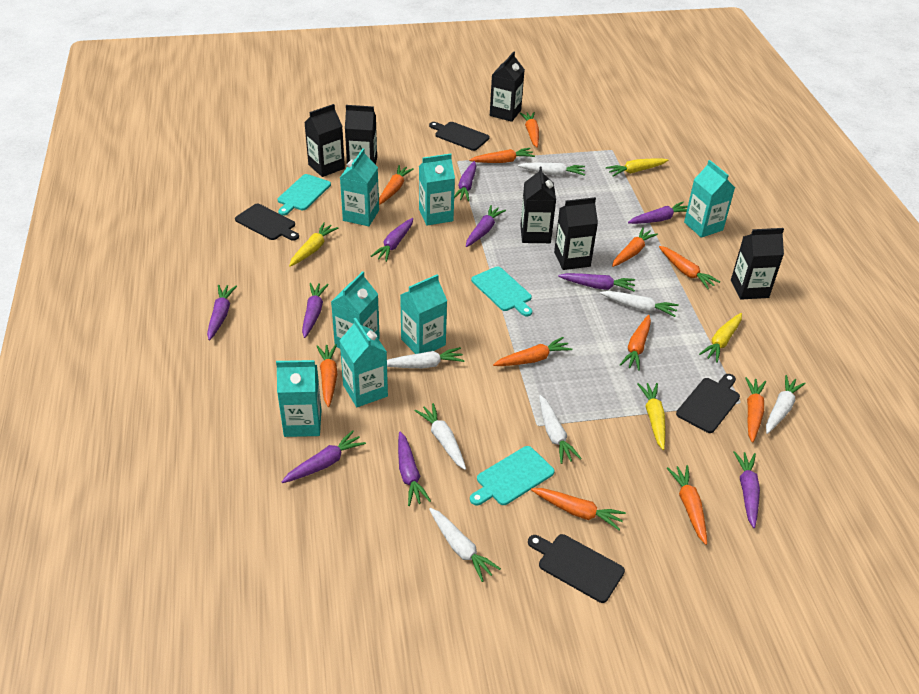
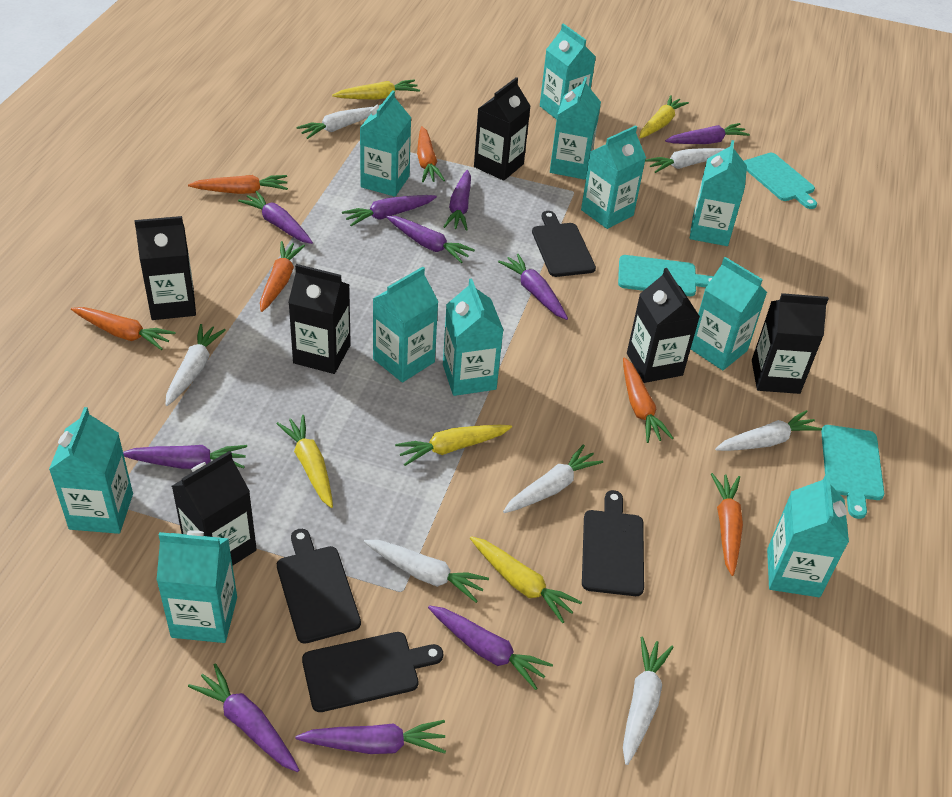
orange carrot: [317,344,337,407] [379,165,414,205] [469,148,535,163] [493,337,573,366] [520,112,539,148] [531,488,626,530] [612,227,658,267] [620,315,651,371] [659,246,720,289] [667,465,707,545] [745,377,766,443] = 11 -> [71,307,176,350] [188,175,288,194] [260,241,305,312] [417,126,445,182] [623,357,674,443] [711,473,743,576] = 6
turquoise carton: [276,360,321,437] [331,271,380,348] [339,318,388,407] [340,148,379,226] [400,274,447,354] [419,154,455,225] [684,160,735,238] = 7 -> [49,407,133,534] [156,530,237,643] [360,90,411,197] [373,267,438,383] [443,279,503,396] [540,23,596,120] [550,77,601,180] [581,125,646,229] [690,140,747,246] [691,257,767,370] [767,473,849,597] = 11
yellow carrot: [289,223,338,267] [606,159,668,177] [637,383,665,450] [699,313,742,363] = 4 -> [276,415,333,508] [332,80,420,100] [395,425,512,466] [470,536,582,623] [639,95,689,138] = 5

